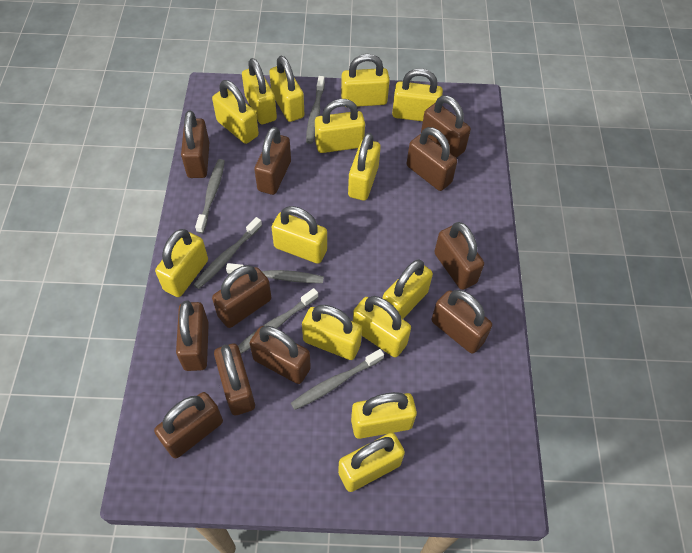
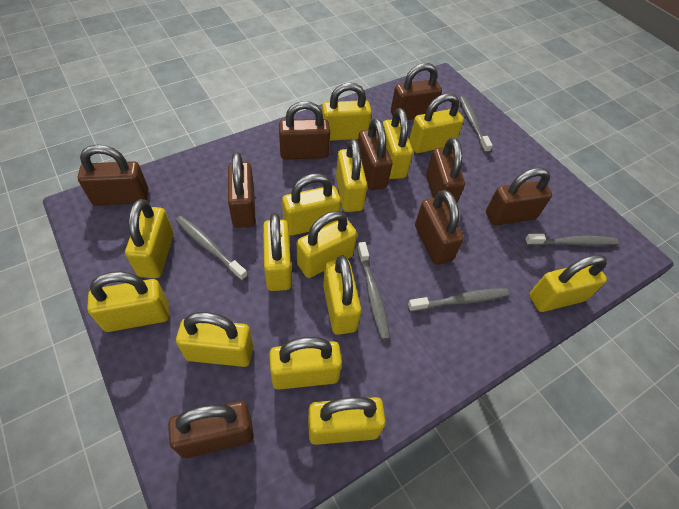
brown padlock: [154,392,223,458] [176,300,209,371] [181,110,209,178] [212,265,271,328] [214,343,255,415] [249,326,311,384] [254,127,291,195] [407,127,457,191] [421,95,471,158] [432,290,492,354] [434,222,484,290] = 11 -> [78,144,149,206] [168,401,254,458] [228,152,256,228] [279,101,330,160] [358,118,393,190] [391,63,442,120] [415,190,464,265] [426,138,465,209] [486,168,552,225] = 9
grey toothbrush: [193,217,262,289] [195,159,225,234] [226,263,324,283] [238,288,318,354] [291,349,384,410] [306,76,325,144] = 6 -> [175,216,248,281] [357,242,390,340] [408,288,509,312] [459,96,493,153] [525,234,619,246] = 5

